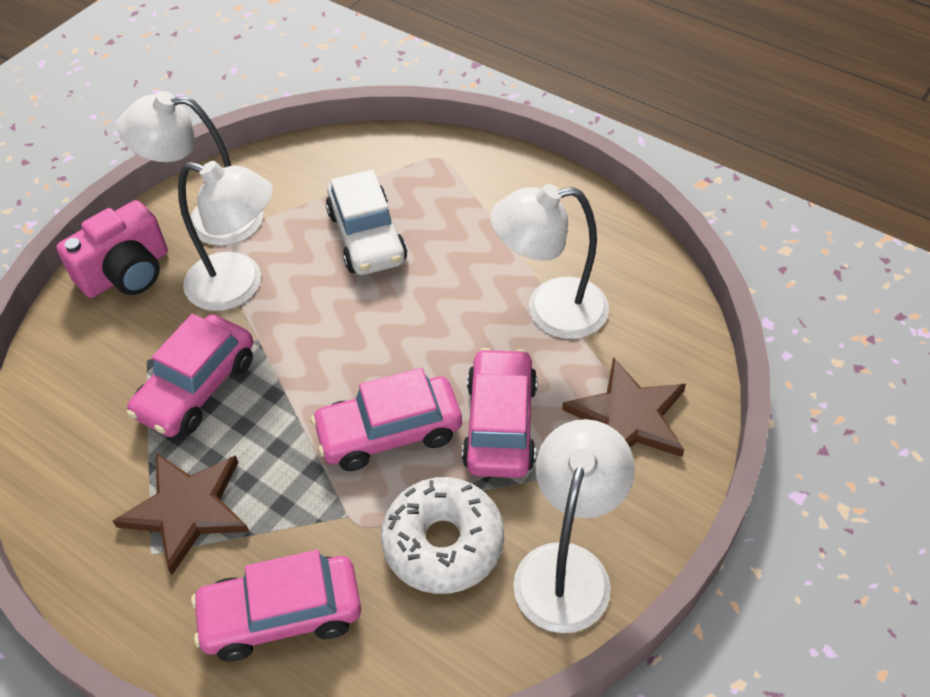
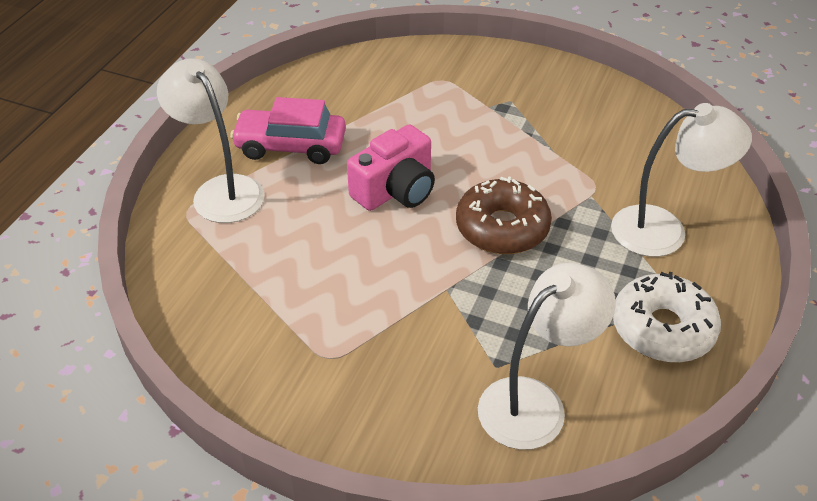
brown donut: none = 0 -> [456,176,552,254] = 1
brown star: [113,453,249,575] [562,357,686,457] = 2 -> none = 0
pink car: [126,314,253,437] [191,550,361,661] [311,368,462,471] [462,348,537,478] = 4 -> [230,97,346,164] = 1
white car: [326,169,407,275] = 1 -> none = 0
white lamp: [118,91,263,246] [178,161,273,311] [490,184,609,339] [513,419,635,633] = 4 -> [157,58,265,223] [478,263,616,450] [611,103,752,257] = 3

